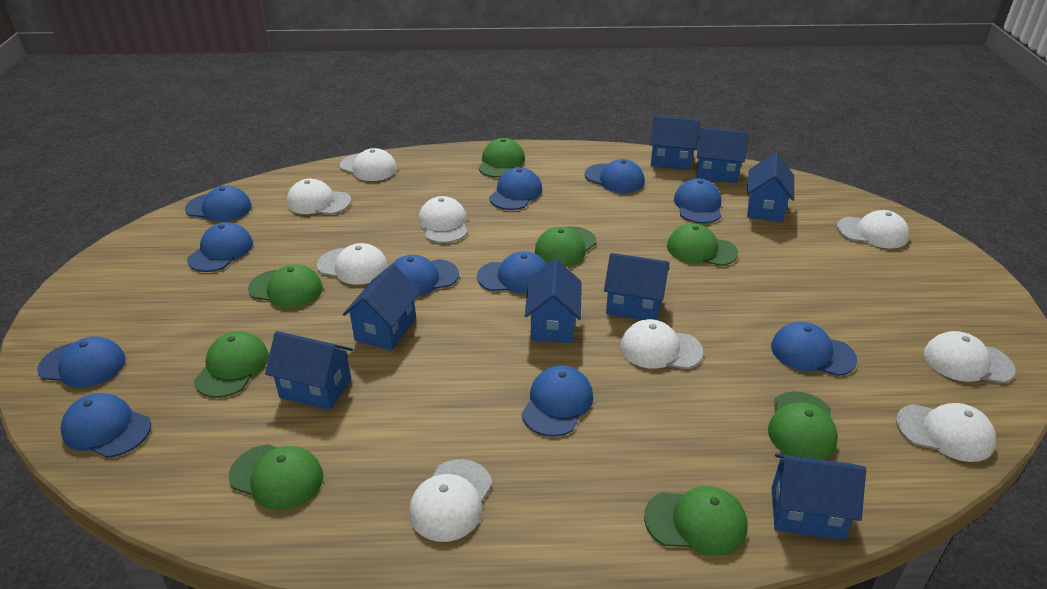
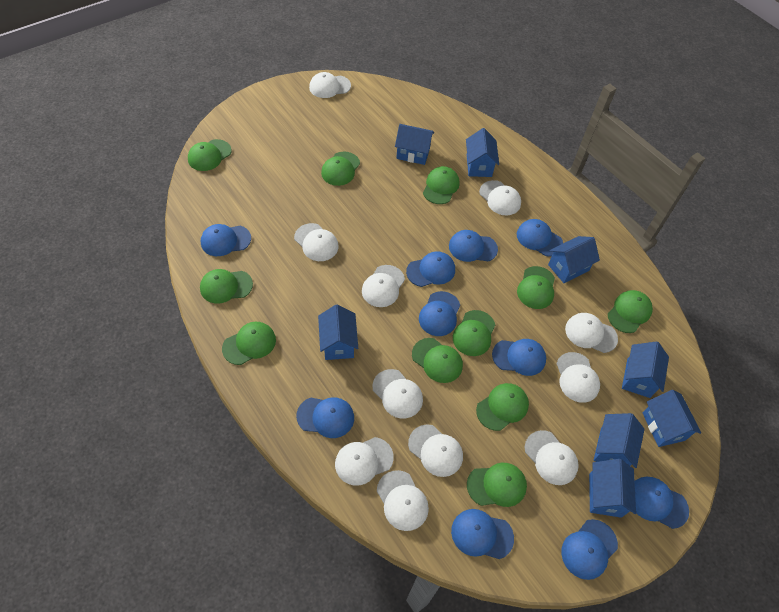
blue cap: [37,337,126,388] [61,393,151,458] [185,186,252,222] [187,222,253,272] [392,255,459,297] [477,252,547,294] [489,167,542,210] [521,365,593,436] [585,159,645,193] [674,178,721,223] [771,322,857,376] = 11 -> [201,224,251,256] [296,397,354,438] [406,251,455,287] [419,291,460,336] [449,230,498,262] [451,509,514,559] [492,339,546,376] [517,219,563,257] [561,519,618,580] [635,477,689,529] = 10
green cap: [194,331,269,398] [229,444,323,510] [248,264,323,308] [478,138,525,178] [535,227,596,266] [644,486,747,556] [667,224,738,266] [768,391,838,460] = 8 -> [188,139,231,171] [200,269,253,303] [222,322,276,365] [321,152,360,186] [412,338,463,383] [423,166,460,204] [453,310,495,356] [467,463,527,507] [476,383,529,431] [517,266,555,309] [608,290,653,333] = 11
white cap: [287,179,351,215] [317,243,388,285] [340,148,397,181] [409,459,492,542] [418,196,467,243] [620,319,703,369] [837,210,909,249] [896,403,996,462] [924,331,1016,383] = 9 -> [294,223,339,261] [309,72,351,98] [335,437,394,485] [362,265,405,307] [372,369,423,419] [377,470,429,531] [408,424,463,477] [479,180,521,215] [525,430,579,485] [556,352,600,403] [565,313,618,353] = 11

